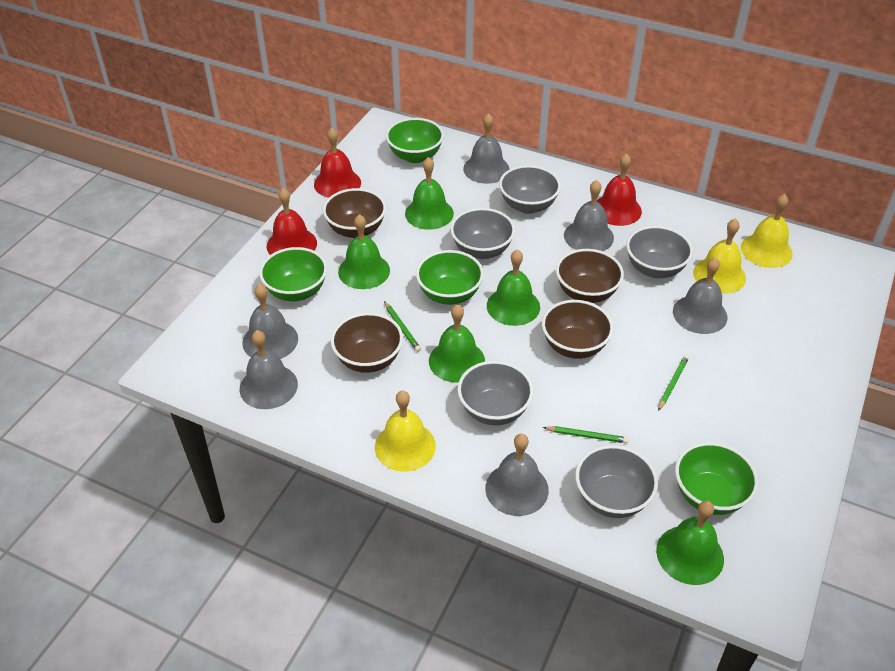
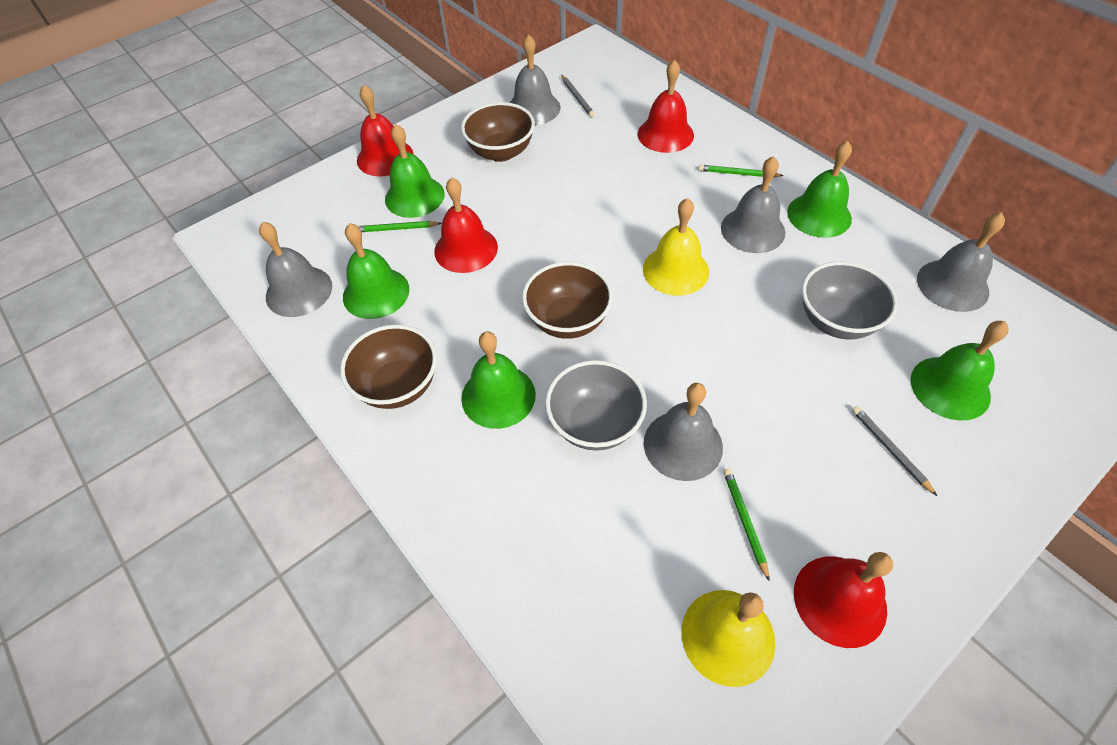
brown bowl: [323,188,386,238] [331,313,403,373] [542,300,614,359] [556,249,624,303] = 4 -> [340,324,437,409] [461,102,535,162] [522,262,613,339] = 3
green bowl: [259,247,327,301] [386,118,444,163] [416,250,484,305] [675,442,758,515] = 4 -> none = 0
grey bell: [240,330,298,409] [242,284,298,359] [463,113,510,184] [485,434,549,516] [564,180,614,251] [673,257,727,334] = 6 -> [259,222,332,317] [510,34,560,125] [644,383,723,481] [721,156,785,253] [917,212,1005,312] = 5
grey bowl: [450,208,515,259] [457,361,533,425] [499,165,561,214] [575,445,658,518] [626,226,693,278] = 5 -> [545,360,647,451] [802,261,898,339] = 2
grey pencil: none = 0 -> [561,75,595,117] [852,406,937,496] = 2
red bell: [267,188,317,255] [314,128,361,198] [596,153,642,226] = 3 -> [357,85,413,177] [434,177,498,273] [638,60,694,153] [794,552,893,648] = 4
yellow bell: [375,391,436,472] [693,218,746,294] [741,194,793,268] = 3 -> [643,198,709,296] [681,590,775,687] = 2

